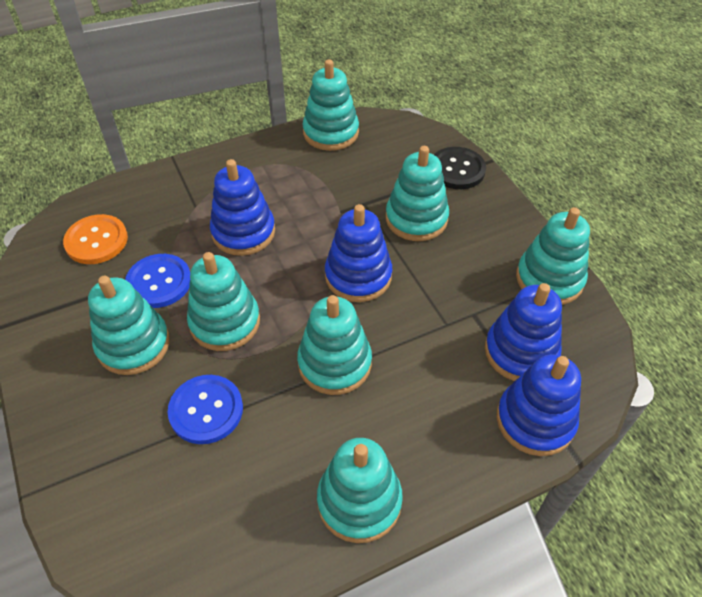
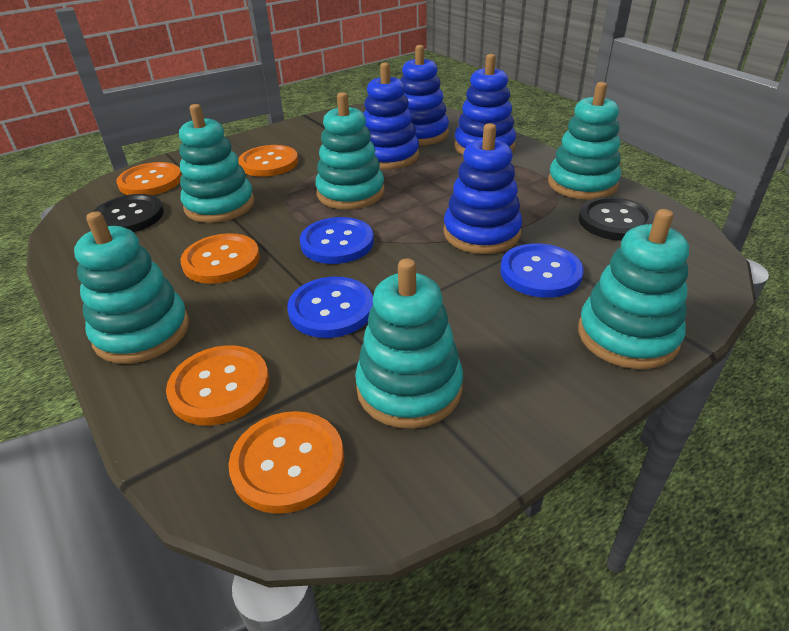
black button: [434,147,486,189] = 1 -> [93,194,164,232] [578,197,655,241] = 2
blue button: [125,254,190,308] [168,375,243,444] = 2 -> [287,277,373,338] [300,217,374,264] [500,243,584,298] = 3
orange button: [63,214,128,264] = 1 -> [116,162,182,195] [166,345,269,426] [180,233,260,284] [228,411,344,514] [238,145,298,177] = 5
turquoise stacking toy: [88,276,170,375] [187,252,260,351] [297,295,372,395] [302,59,359,151] [317,438,403,543] [386,146,449,241] [516,207,590,305] = 7 -> [74,211,189,364] [179,104,255,223] [315,92,385,210] [355,259,463,429] [548,82,621,200] [578,209,689,369] = 6

